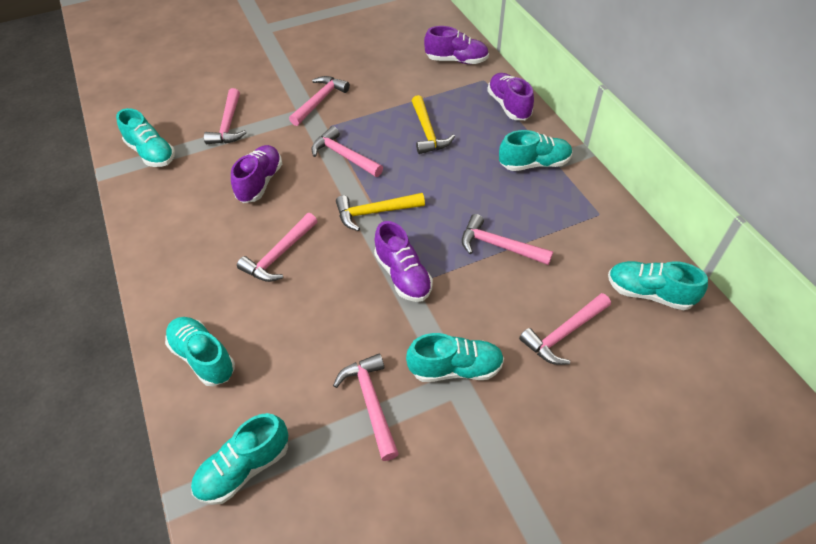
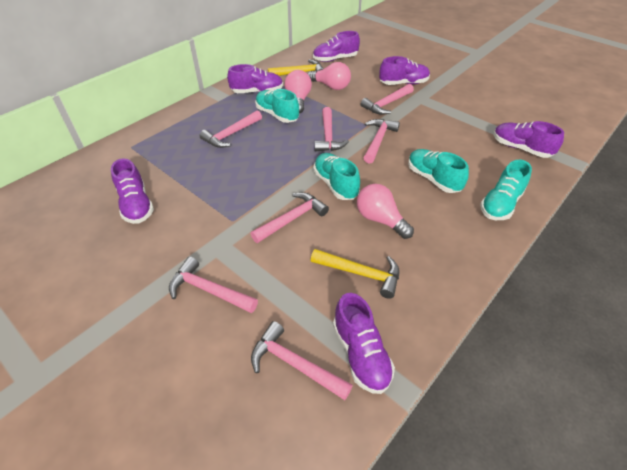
pink light bulb: none = 0 -> [285,70,312,113] [308,62,351,90] [357,184,414,239] = 3
purple shoe: [231,145,282,203] [374,221,433,302] [424,26,489,64] [487,73,534,120] = 4 -> [111,158,154,224] [227,64,283,93] [313,31,360,62] [333,293,395,394] [379,56,430,85] [494,121,564,158] = 6
turquoise shoe: [116,108,175,167] [165,317,235,386] [191,413,288,505] [406,333,504,382] [499,130,572,171] [608,261,708,310] = 6 -> [255,89,299,123] [313,153,360,200] [408,149,469,193] [480,160,532,220] = 4

